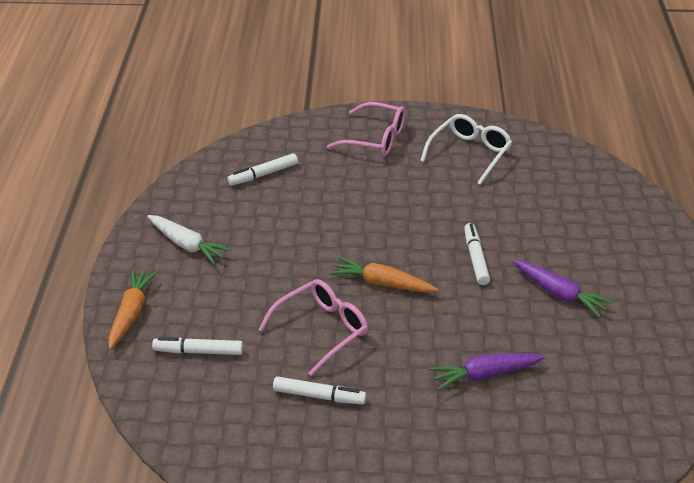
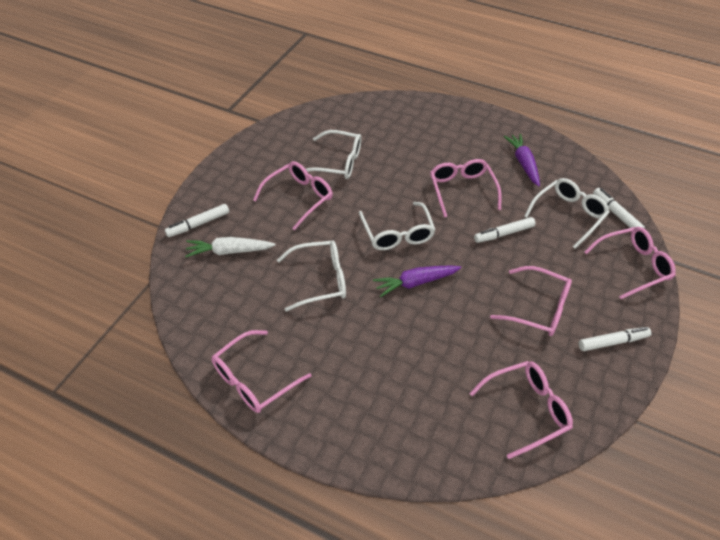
orange carrot: [108,268,158,349] [330,257,438,292] = 2 -> none = 0
pink glasses: [258,279,368,376] [327,102,405,156] = 2 -> [212,330,312,413] [253,161,333,230] [430,159,502,218] [469,361,573,459] [490,266,572,336] [584,227,676,299] = 6
white glasses: [420,114,512,185] = 1 -> [277,240,346,311] [306,130,362,179] [359,202,436,250] [524,178,610,249] = 4

